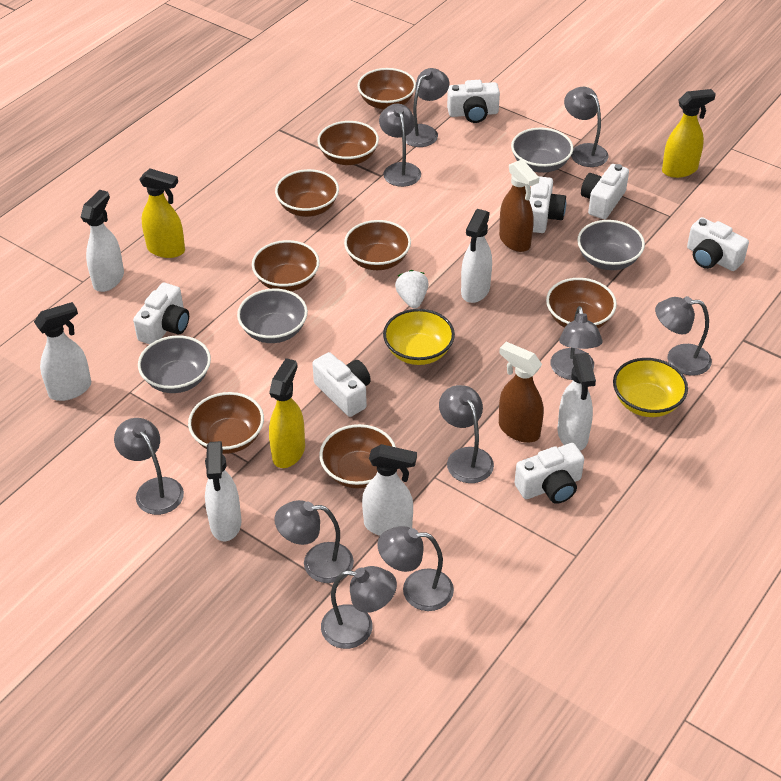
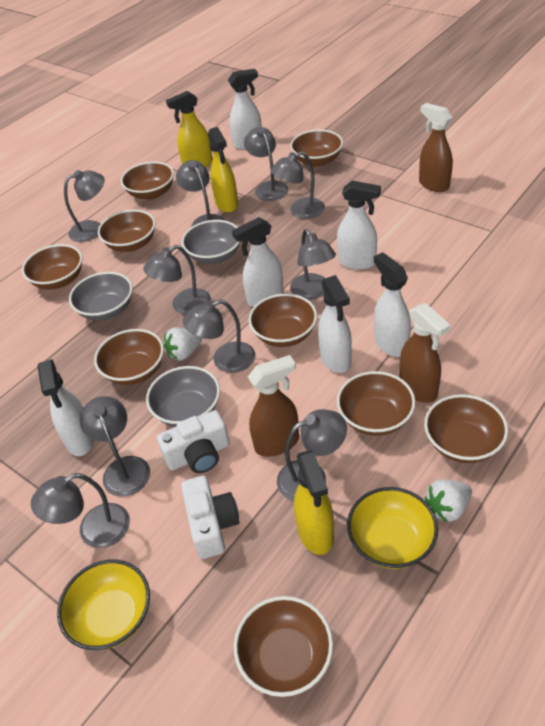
brown bowl: [188,392,264,454] [252,240,320,291] [275,169,339,217] [317,121,379,165] [319,424,396,488] [344,220,411,270] [357,68,416,110] [546,278,617,328] = 8 -> [22,244,82,290] [94,329,164,385] [98,210,156,252] [121,162,174,200] [234,596,333,697] [249,294,317,347] [290,129,343,167] [337,371,416,436] [424,394,508,463] = 9
brown spray bottle: [499,159,539,252] [499,342,544,443] = 2 -> [248,355,299,457] [399,303,450,403] [419,103,453,192] = 3
grey bowl: [138,335,211,393] [237,289,308,343] [511,128,573,173] [577,220,645,270] = 4 -> [69,272,133,321] [146,366,220,427] [182,220,240,264] = 3
white camera: [133,283,189,344] [312,352,371,417] [447,80,500,123] [515,443,584,504] [529,176,566,233] [581,164,629,219] [687,217,749,271] = 7 -> [157,410,230,473] [181,476,239,559] = 2
white strawberry: [395,270,429,309] = 1 -> [164,327,202,361] [425,479,472,523] = 2

